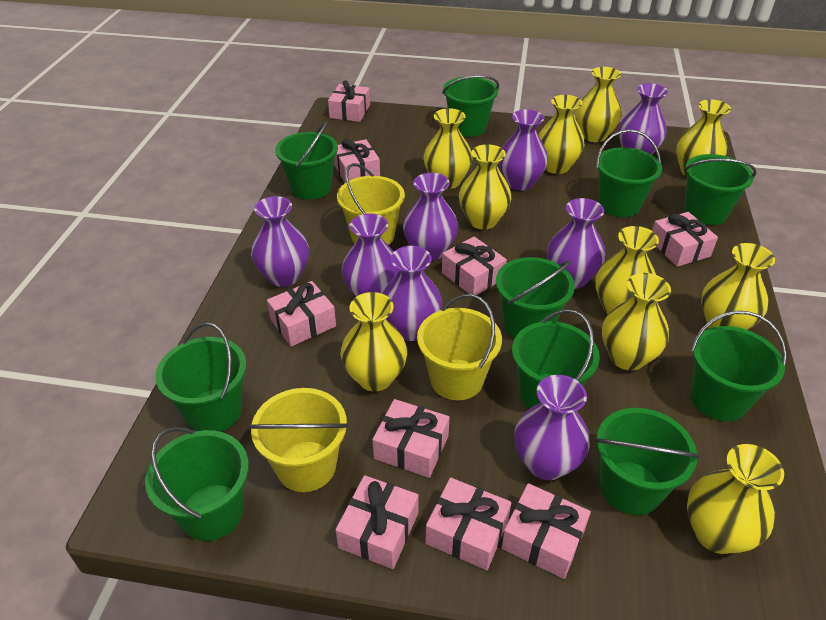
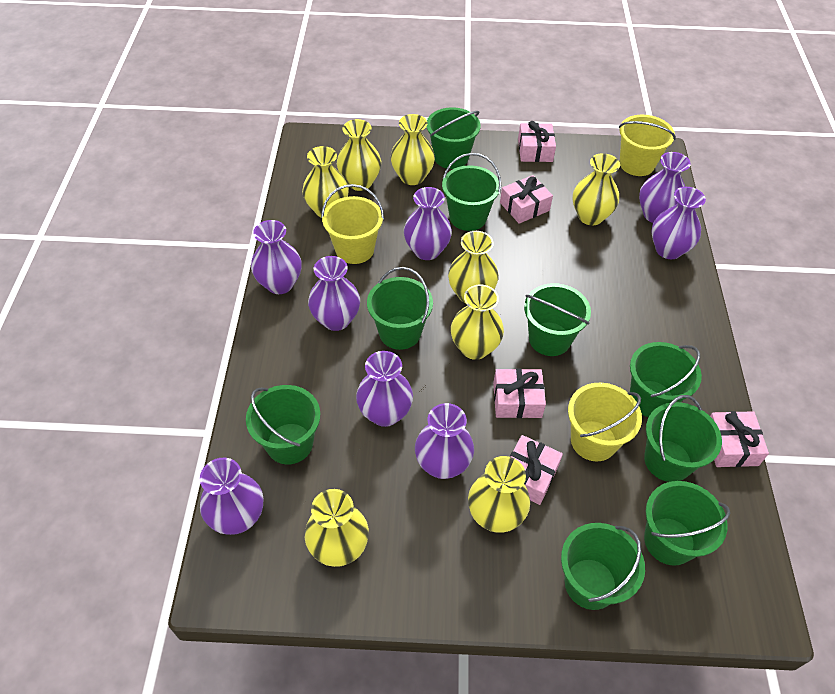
green bucket: [145,427,249,541] [155,322,246,432] [275,121,338,200] [442,75,499,137] [496,257,575,338] [512,309,600,409] [594,408,701,515] [596,129,662,217] [684,154,756,225] [690,311,787,421] = 10 -> [246,385,320,465] [367,267,433,350] [427,107,481,169] [442,153,501,231] [524,283,591,356] [561,523,645,610] [630,342,702,417] [644,395,722,482] [644,481,730,566] = 9
pink gift: [267,281,336,347] [328,80,370,122] [334,139,380,183] [336,475,419,569] [372,399,450,478] [425,478,511,570] [442,236,507,295] [501,483,591,579] [652,212,718,267] = 9 -> [493,368,546,418] [500,175,553,224] [510,435,563,505] [518,121,556,162] [710,411,769,467] = 5
yellow vase: [340,292,407,392] [423,108,473,189] [459,144,511,230] [538,95,584,174] [576,67,622,142] [595,226,659,314] [602,273,671,371] [676,99,731,177] [687,444,784,554] [701,243,775,330] = 10 -> [302,146,349,217] [305,489,369,567] [337,119,381,191] [390,114,435,185] [448,231,499,304] [451,285,504,360] [468,456,530,533] [573,153,620,225] = 8

